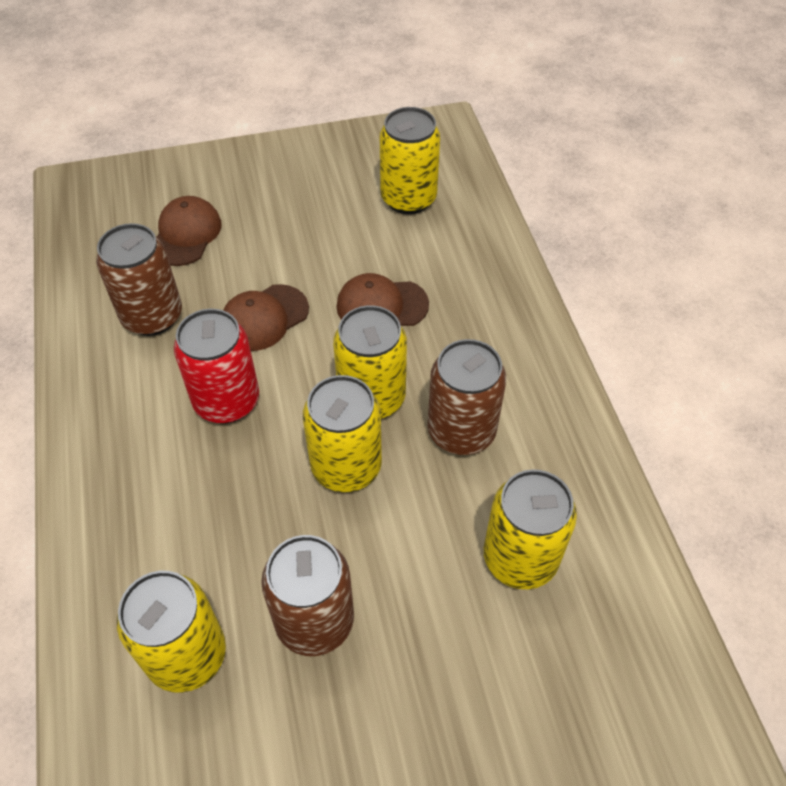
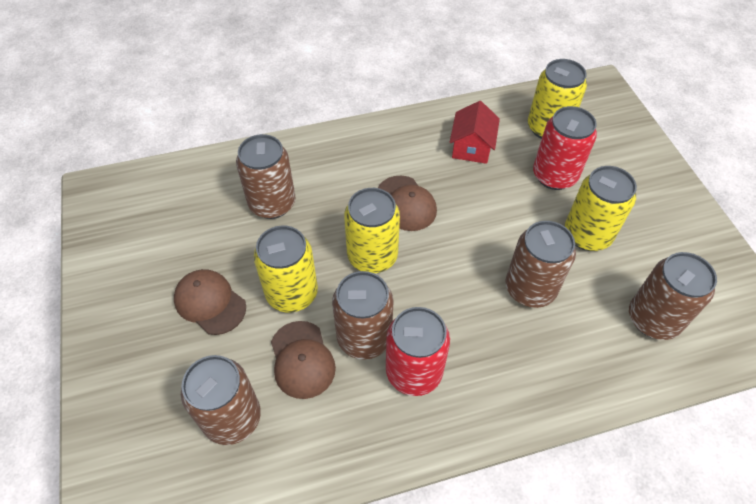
brown can: [96,223,182,336] [261,535,354,656] [428,339,506,455] = 3 -> [181,355,261,445] [236,134,295,219] [332,271,393,360] [506,221,576,308] [629,252,717,340] = 5
red can: [174,309,259,423] = 1 -> [386,307,450,396] [533,106,597,190] = 2
red house: none = 0 -> [450,101,500,164] = 1
yellow can: [117,571,226,693] [303,375,382,492] [333,305,407,419] [380,107,440,214] [484,469,577,589] = 5 -> [254,226,318,313] [344,188,400,273] [528,59,587,139] [565,166,637,251] = 4

